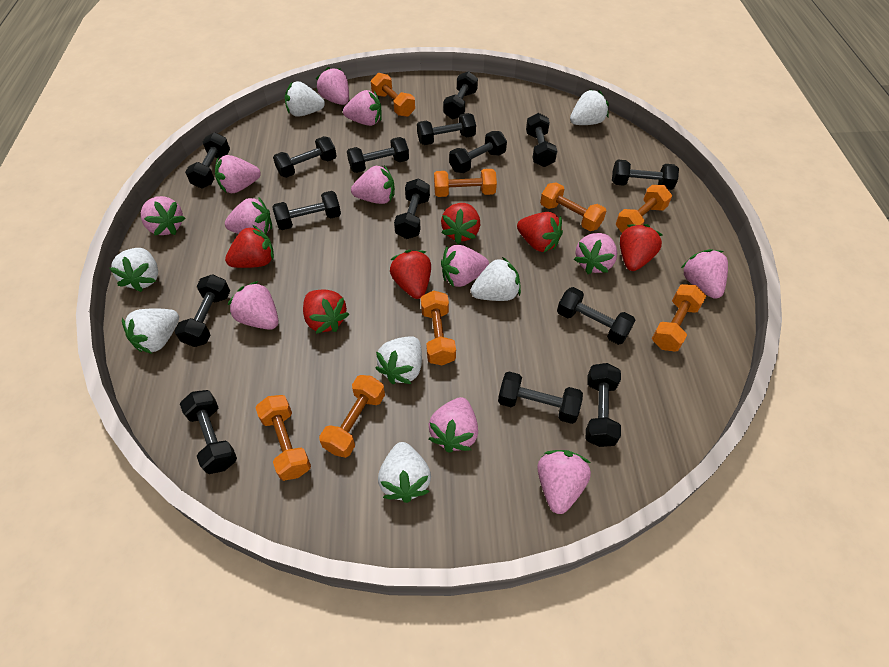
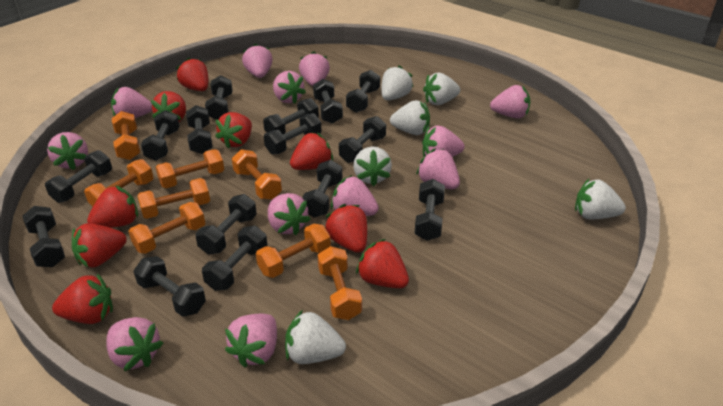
red strawberry: [225,225,274,268] [303,290,349,334] [390,250,431,299] [441,203,480,244] [517,212,563,252] [620,224,663,271] = 6 -> [52,273,113,324] [72,223,127,268] [87,185,138,228] [151,91,186,122] [176,57,208,91] [215,112,252,149] [290,132,333,170] [325,204,367,253] [356,239,409,288] = 9
white strawberry: [109,248,158,292] [122,308,179,354] [285,81,325,117] [375,337,422,384] [378,442,431,503] [471,257,521,301] [570,89,609,125] = 7 -> [285,310,346,364] [353,147,392,186] [381,65,413,100] [390,100,430,135] [423,73,460,105] [575,179,626,220] = 6

